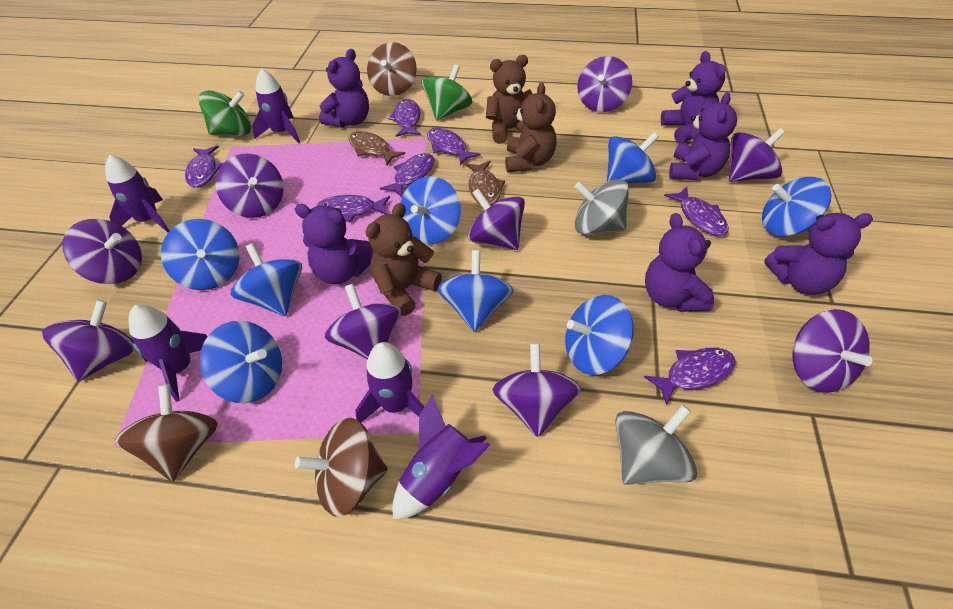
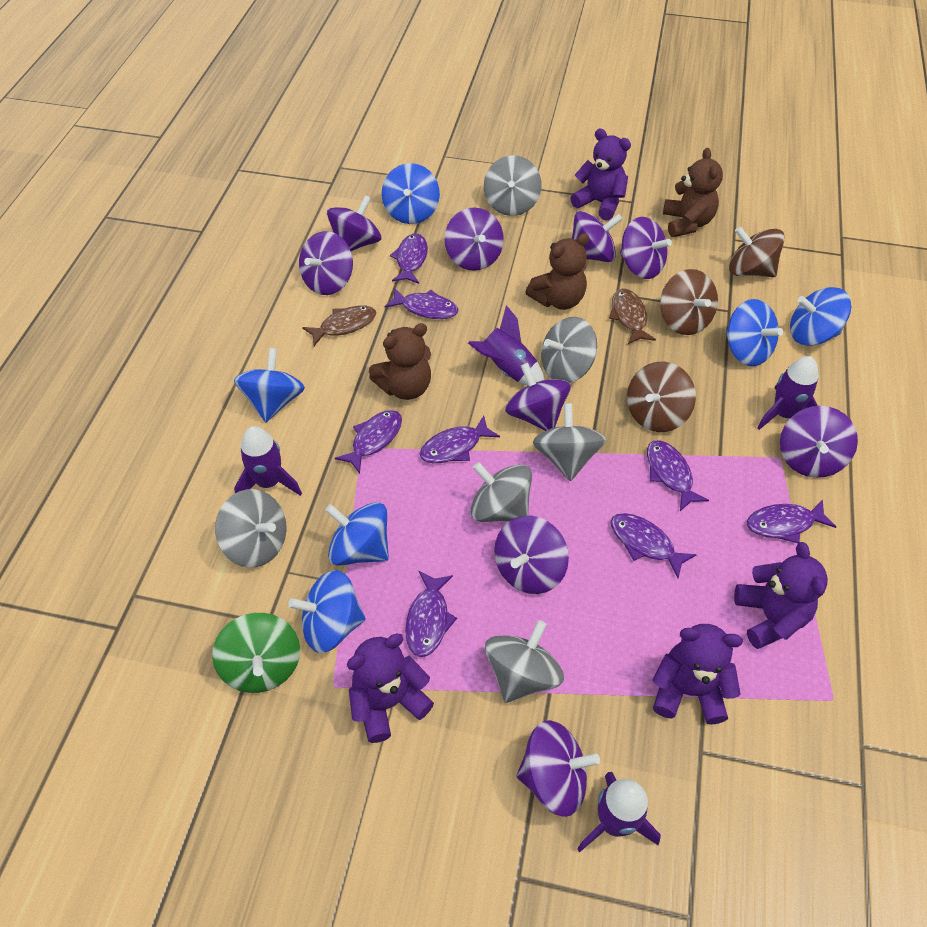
blue spinning top: [161,219,240,290] [200,321,282,403] [231,243,302,316] [400,176,461,244] [437,250,514,332] [565,295,634,375] [607,132,659,184] [762,177,831,237] = 8 -> [234,348,305,422] [288,570,366,653] [325,502,389,566] [382,163,440,224] [726,299,783,366] [790,287,851,346] = 6
green spinning top: [199,90,251,136] [422,64,472,121] = 2 -> [212,613,300,693] = 1
grey spinning top: [574,179,629,235] [615,405,697,485] = 2 -> [215,489,287,568] [471,462,532,522] [484,155,542,216] [485,620,564,703] [533,403,606,481] [541,317,597,383] = 6
purple fish: [185,145,222,188] [317,195,390,222] [380,153,435,197] [388,99,420,137] [427,128,481,166] [644,347,736,406] [664,187,729,236] = 7 -> [335,410,402,474] [384,288,458,319] [390,233,428,284] [405,571,457,657] [420,416,500,463] [611,513,697,578] [647,440,709,511] [747,499,836,543] = 8
purple rocket: [105,155,170,233] [128,305,208,402] [252,69,300,143] [355,342,424,422] [392,395,490,520] = 5 -> [234,426,302,496] [468,305,544,386] [577,772,661,852] [757,356,819,430] = 4
purple teddy bear: [295,204,374,284] [319,49,369,128] [645,213,714,312] [661,51,726,143] [669,92,737,180] [764,213,873,295] = 6 -> [347,633,434,743] [570,128,631,220] [652,624,743,724] [734,542,828,649] = 4

